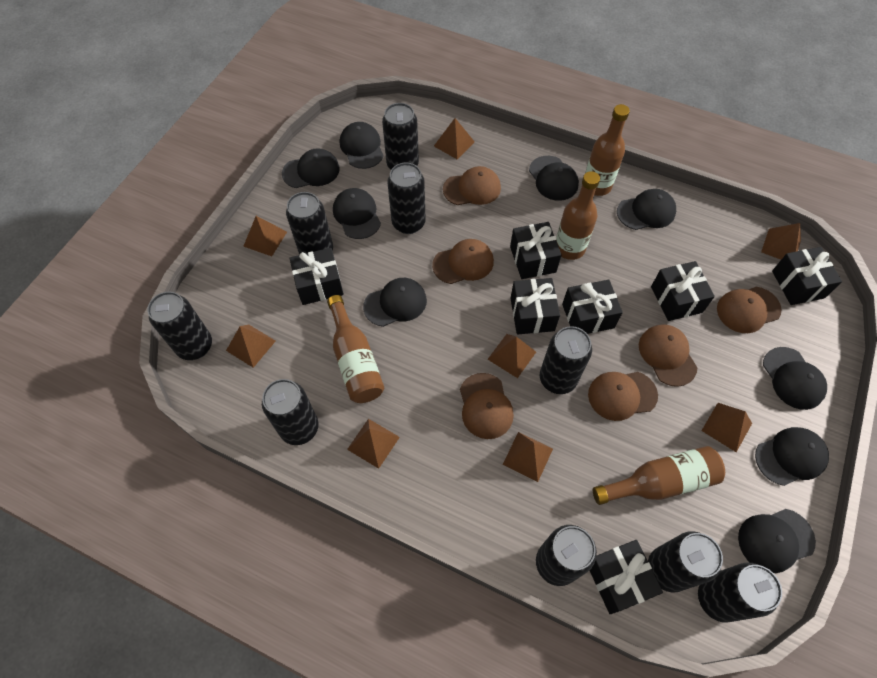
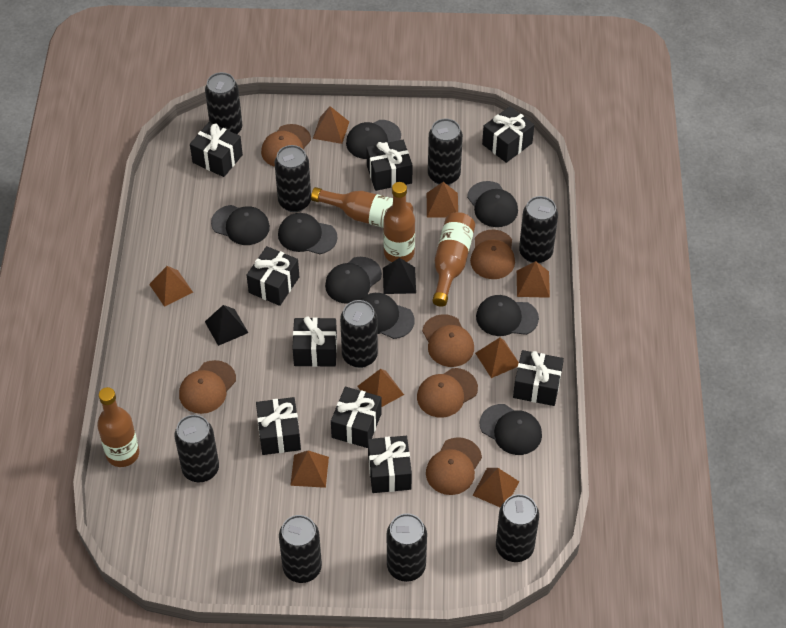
black cap: [282,148,340,188] [333,188,381,239] [340,122,384,169] [363,278,427,327] [529,156,579,201] [617,189,676,230] [738,509,816,573] [755,427,829,486] [763,347,827,410] = 9 -> [211,205,270,245] [278,213,338,254] [325,257,382,304] [346,120,401,159] [360,293,415,339] [467,181,518,227] [476,295,539,336] [479,404,542,455] = 8
black gift: [289,248,344,305] [510,222,562,279] [510,278,560,334] [562,280,623,334] [589,540,663,614] [651,261,715,321] [772,247,842,305] = 7 -> [190,122,243,177] [247,246,299,306] [256,397,301,455] [292,316,337,367] [331,387,382,448] [366,140,413,191] [368,436,412,493] [482,106,534,163] [513,350,564,406] = 9
black pyramid: none = 0 -> [205,305,248,346] [383,258,416,294] = 2

